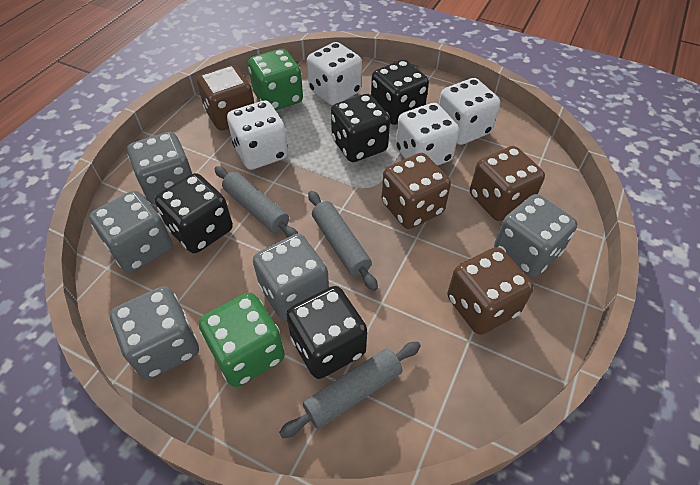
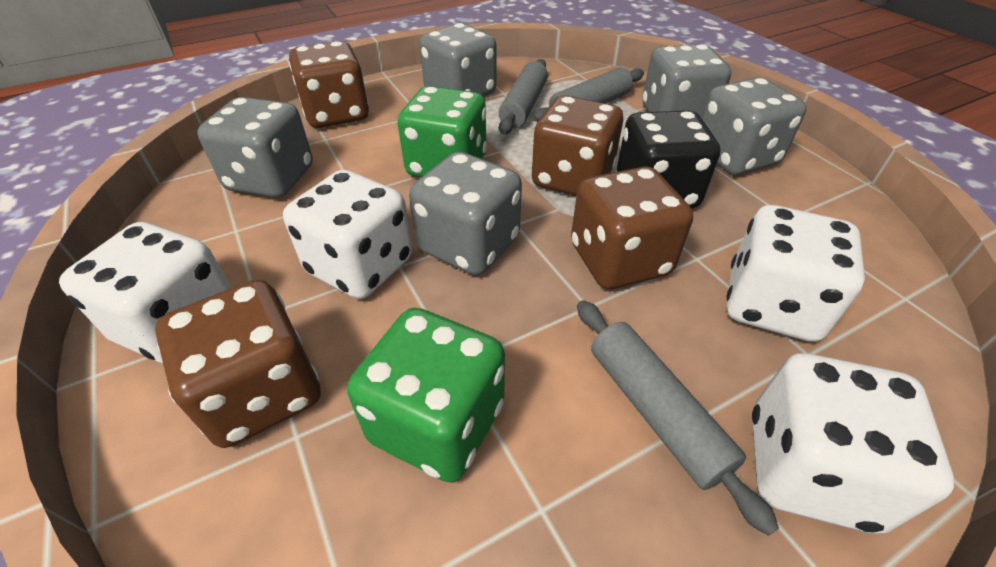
black dice: [155,173,233,253] [286,286,367,379] [331,94,390,162] [371,60,429,125] = 4 -> [617,110,720,208] = 1

